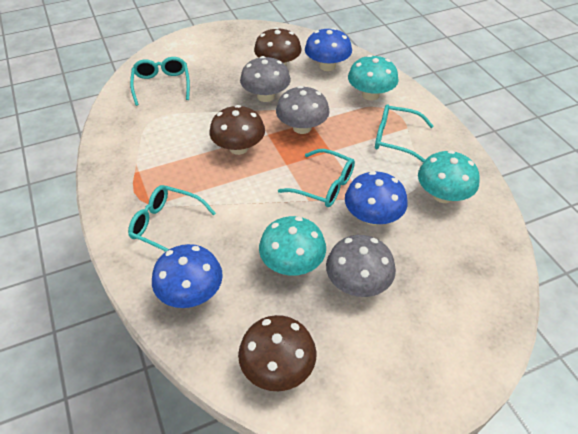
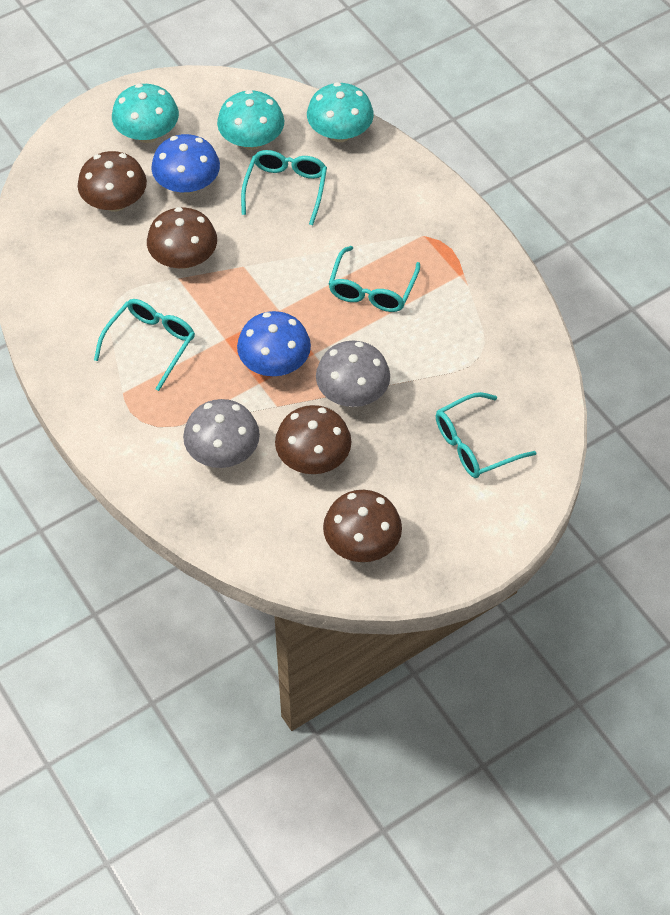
blue mushroom: [152,244,223,308] [305,28,352,71] [345,171,408,225] = 3 -> [151,134,220,194] [237,311,311,376] = 2
brown mushroom: [209,105,265,155] [238,315,316,391] [254,27,302,67] = 3 -> [78,151,147,212] [147,207,217,269] [275,405,351,474] [323,490,402,562] = 4
grey mushroom: [240,56,291,102] [276,86,330,134] [326,235,396,297] = 3 -> [183,399,260,468] [316,341,390,407] = 2

